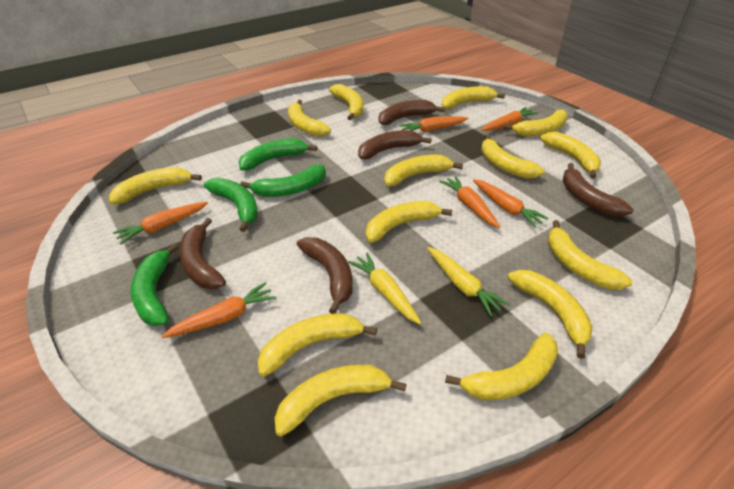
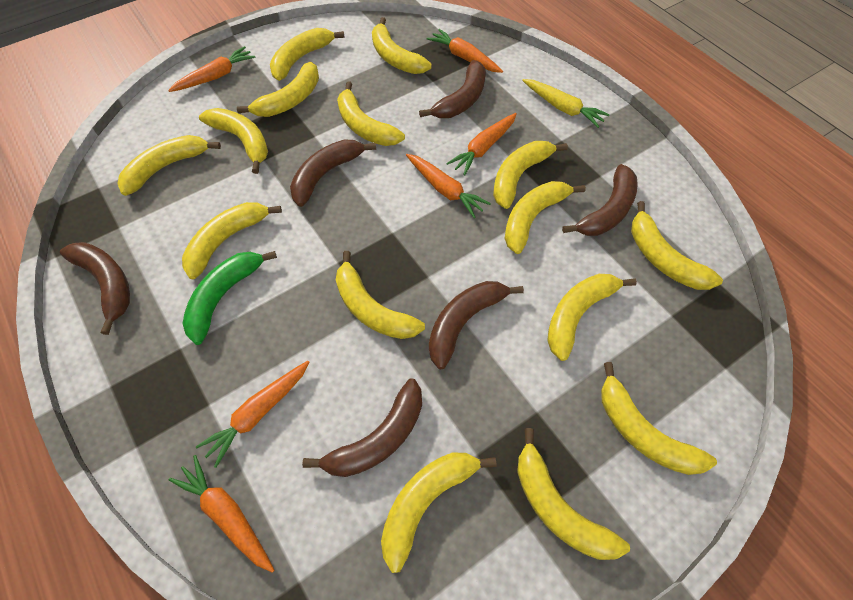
brown banana: [179,218,226,289] [297,237,353,314] [358,130,432,159] [378,100,445,125] [562,163,634,216] = 5 -> [60,242,130,335] [290,140,376,207] [302,378,422,477] [419,60,486,118] [429,281,524,369] [562,164,638,236] = 6
green banana: [131,243,179,326] [204,178,258,232] [238,138,317,171] [240,165,326,197] = 4 -> [182,251,277,345] = 1
yellow banana: [109,167,202,204] [258,313,377,377] [275,365,407,437] [288,100,331,137] [329,84,363,120] [366,201,452,243] [384,155,463,186] [442,86,505,109] [445,332,558,400] [481,134,545,179] [503,110,568,137] [508,270,593,359] [540,132,601,179] [548,220,633,290] = 14 -> [117,135,221,196] [182,202,282,279] [199,108,268,174] [237,62,319,117] [270,28,345,81] [336,251,425,339] [337,82,405,146] [372,17,432,74] [381,453,496,573] [493,141,568,209] [505,181,586,254] [517,428,630,560] [547,274,637,361] [601,362,717,475] [631,201,723,290] = 15
yellow carrot: [348,253,421,325] [427,247,509,316] = 2 -> [522,79,610,128] = 1

